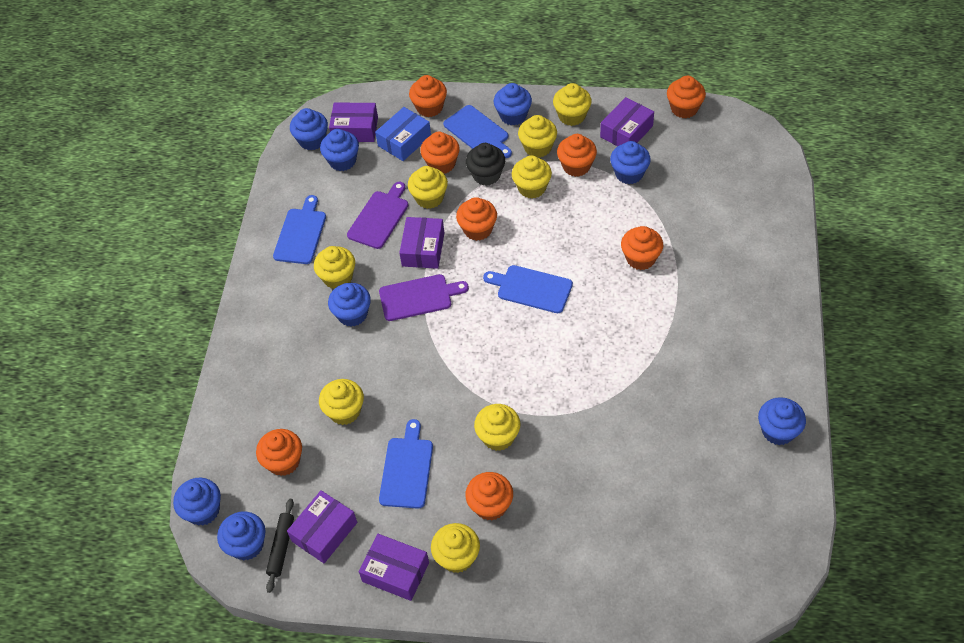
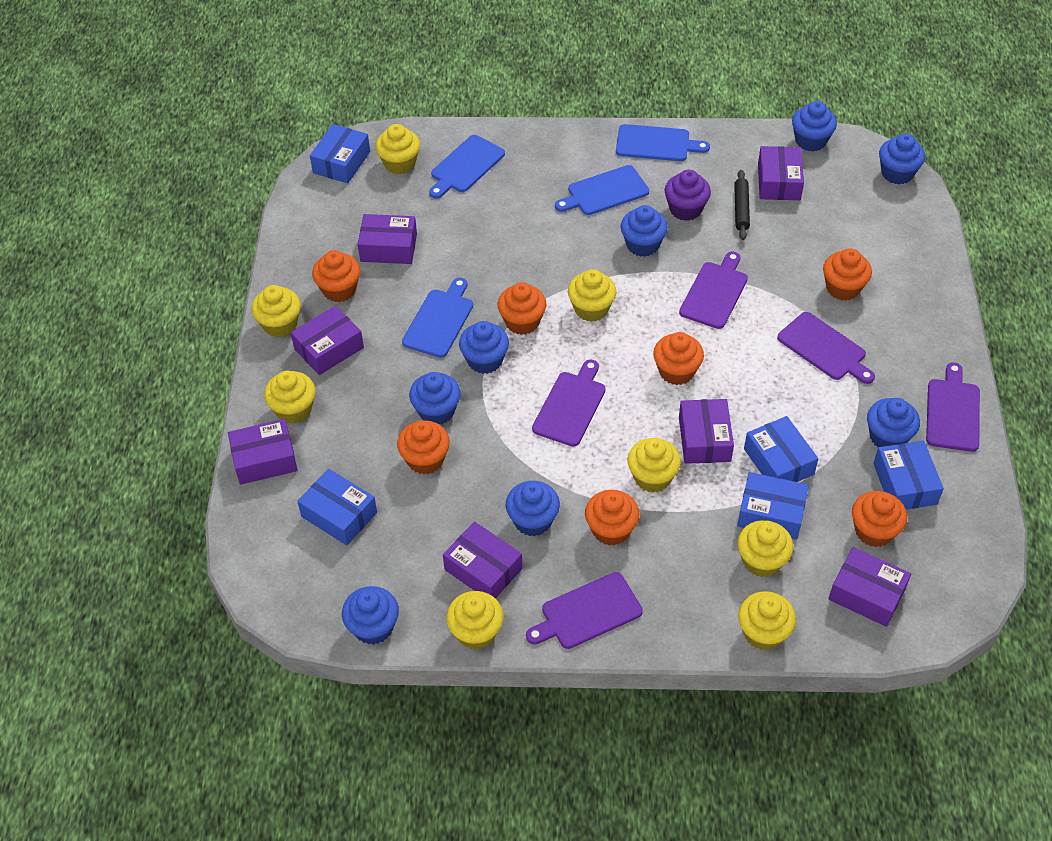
black cupcake: [466,143,505,186] = 1 -> none = 0
blue box: [375,107,431,161] = 1 -> [297,469,377,545] [310,124,370,183] [737,472,809,540] [744,416,818,482] [873,441,944,509] = 5
orange cupcake: [256,429,302,476] [409,75,447,117] [420,132,460,174] [456,197,497,241] [465,472,513,521] [557,134,597,177] [621,226,663,270] [667,76,706,118] = 8 -> [312,250,360,302] [397,420,450,474] [497,282,546,335] [585,490,640,546] [653,332,704,385] [823,248,872,301] [852,491,907,547] = 7
purple box: [287,490,357,563] [329,103,378,142] [359,534,429,601] [399,217,445,269] [600,97,654,146] = 5 -> [228,419,298,485] [291,306,364,375] [358,214,417,264] [443,522,523,599] [679,399,734,464] [758,146,804,200] [829,547,911,627] = 7
purple cupcake: none = 0 -> [664,170,711,221] = 1
purple cutting board: [347,182,409,249] [379,274,469,321] = 2 -> [526,572,643,649] [532,359,606,447] [679,251,748,329] [777,312,875,384] [926,362,980,452] = 5

